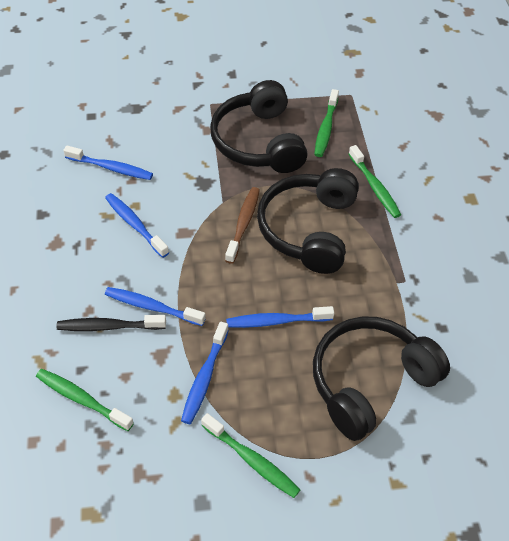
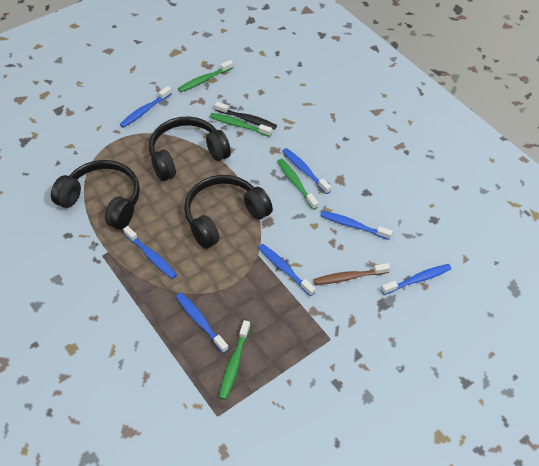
blue toothbrush: [63,146,153,180] [105,193,169,258] [105,287,206,326] [181,322,229,424] [226,306,334,328] = 5 -> [120,86,172,128] [123,226,177,279] [176,293,228,353] [258,244,316,296] [282,148,331,194] [320,211,393,240] [381,264,452,295] = 7

